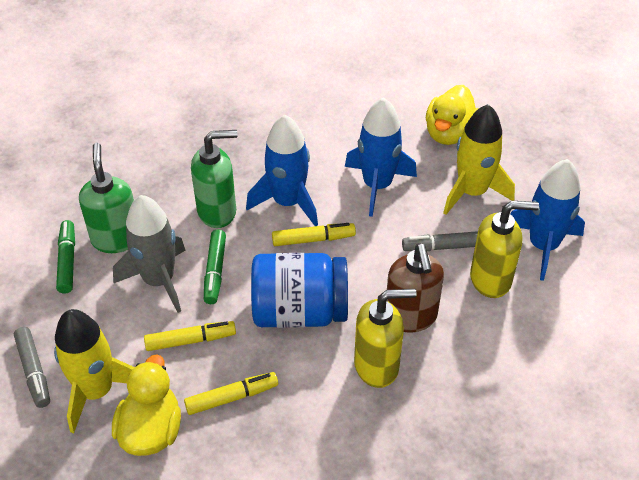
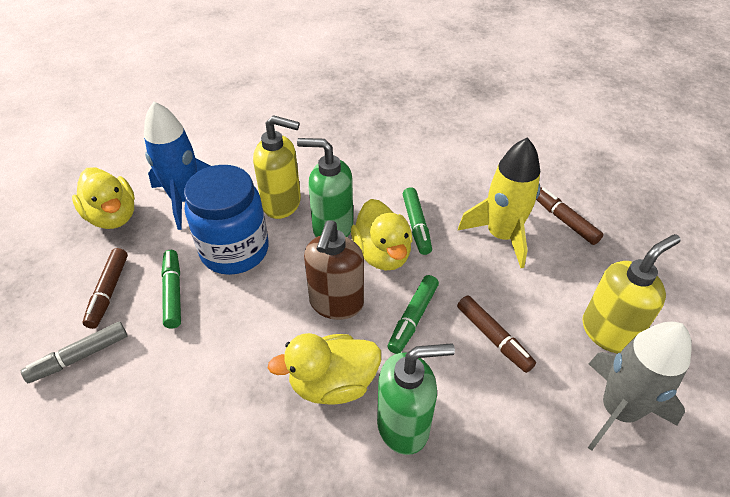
blue rocket: [246,115,318,226] [345,97,417,217] [511,159,585,281] = 3 -> [144,101,211,230] = 1
brown marker: none = 0 -> [82,248,128,329] [457,295,536,373] [536,187,604,245] = 3
green marker: [56,220,75,293] [204,229,226,304] = 2 -> [161,250,181,329] [387,275,439,354] [403,187,432,255] = 3
grey marker: [14,327,50,408] [402,231,478,251] = 2 -> [21,322,127,383] = 1
yellow duck: [112,354,181,456] [426,85,479,145] = 2 -> [72,167,135,229] [268,333,381,404] [351,199,413,271] = 3
yellow marker: [144,321,236,351] [184,372,278,415] [272,223,356,246] = 3 -> none = 0
yellow rocket: [54,309,135,433] [443,104,515,215] = 2 -> [458,137,540,268] = 1

